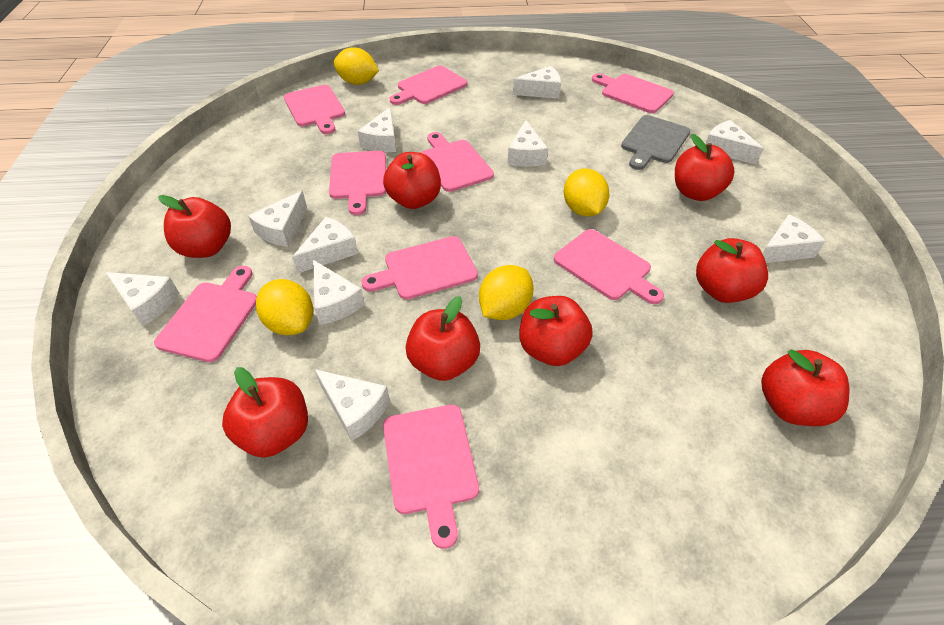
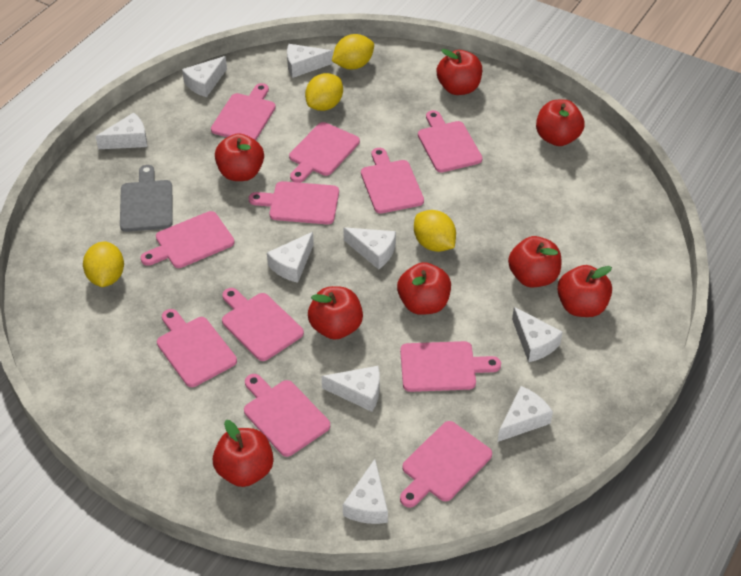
pink cutting board: [154,266,257,362] [284,85,345,134] [329,151,386,215] [361,236,478,300] [383,405,479,549] [390,66,467,105] [421,132,494,192] [554,229,664,304] [592,74,674,113] = 9 -> [141,211,234,268] [157,309,237,387] [211,83,276,140] [222,288,304,361] [244,374,330,457] [249,181,339,224] [289,122,360,183] [361,148,424,213] [400,341,501,392] [400,421,492,508] [418,110,482,173] = 11
white cheese: [105,272,179,326] [248,191,307,247] [292,217,358,273] [313,260,365,325] [314,369,390,441] [358,107,396,152] [508,120,548,167] [513,66,561,99] [705,120,764,165] [762,214,825,263] = 10 -> [95,112,147,149] [182,56,227,97] [267,232,314,283] [287,44,333,78] [322,366,380,412] [343,227,396,270] [343,459,388,524] [497,386,553,442] [512,307,563,362] = 9

